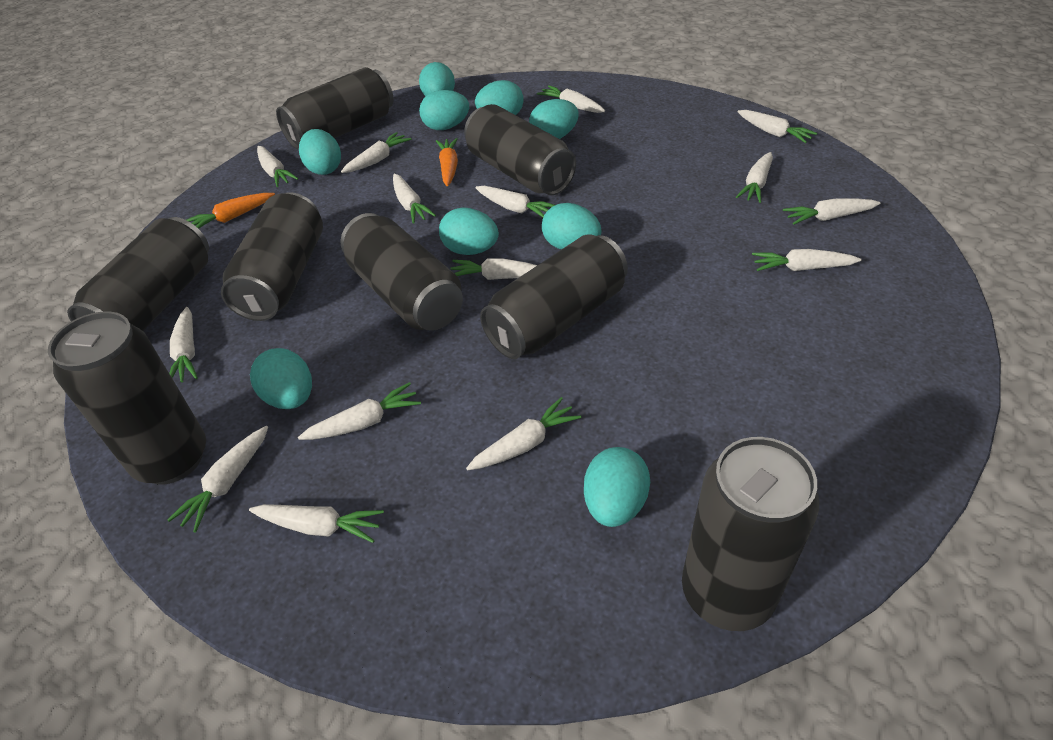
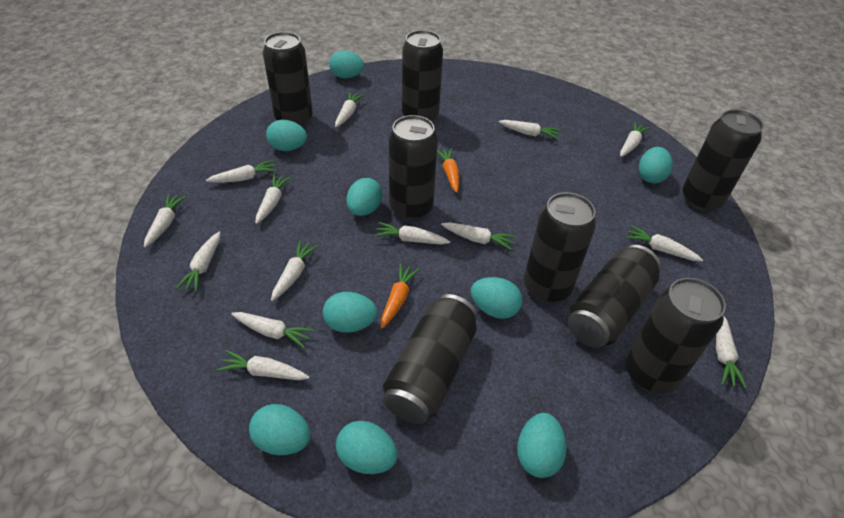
white carrot: [168,426,268,533] [169,307,198,383] [249,504,384,543] [257,146,298,187] [298,382,421,440] [341,132,411,173] [393,174,436,224] [451,258,537,280] [466,397,582,470] [475,186,555,217] [537,85,605,113] [736,152,773,203] [738,110,817,143] [752,249,861,271] [783,198,881,225] = 15 -> [144,194,187,248] [176,231,220,292] [206,160,277,183] [216,350,309,380] [231,312,314,348] [256,174,291,224] [271,240,318,301] [335,92,364,127] [374,222,450,245] [441,222,516,250] [498,120,561,139] [620,122,650,157] [626,226,703,261] [716,315,747,389] = 14

